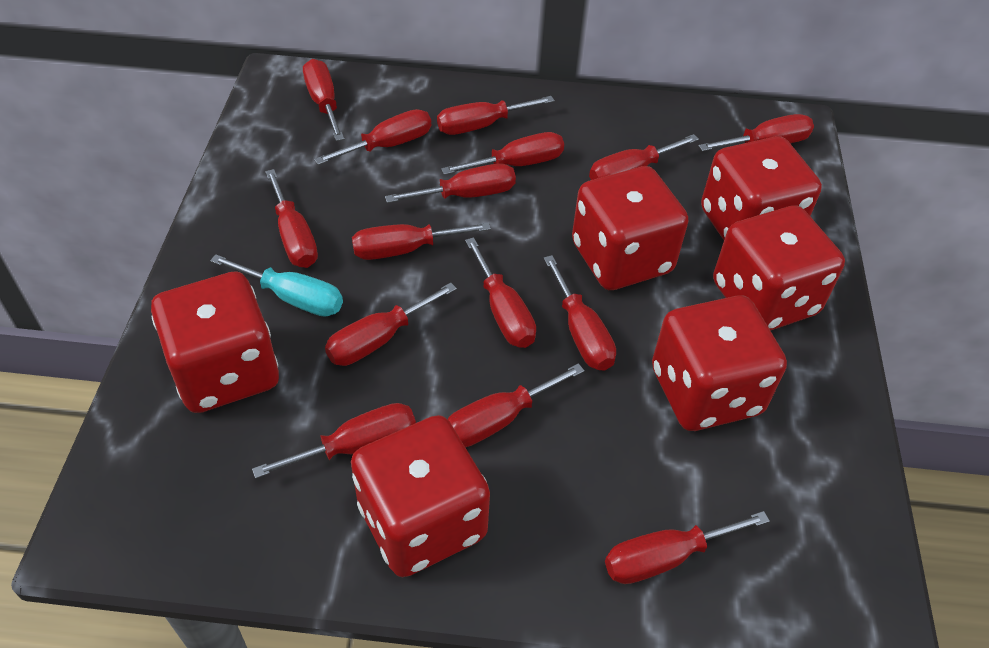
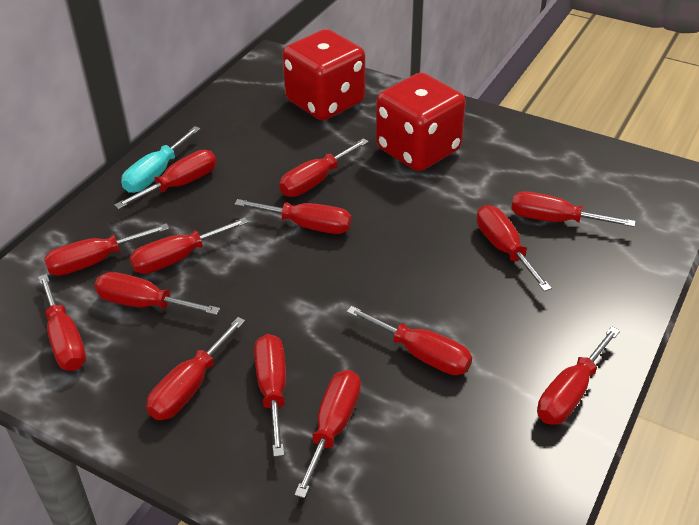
red dice: [151,271,279,413] [351,415,490,577] [572,166,688,290] [652,295,787,431] [701,136,822,240] [713,205,845,331] = 6 -> [282,29,365,120] [376,73,466,171] = 2
red screwdriver: [252,403,416,479] [265,169,318,268] [303,59,344,141] [314,109,431,165] [325,282,457,366] [352,222,491,260] [385,163,516,203] [437,96,555,135] [441,132,564,175] [447,363,584,447] [465,237,536,348] [544,255,616,370] [589,134,699,180] [605,511,770,584] [698,114,814,151] = 15 -> [38,274,86,371] [44,223,169,276] [94,272,220,315] [114,150,216,209] [129,217,249,274] [146,317,245,420] [234,199,351,234] [254,334,286,457] [279,138,369,197] [294,370,361,498] [346,306,472,375] [476,205,552,291] [511,191,636,227] [537,327,620,425] = 14

